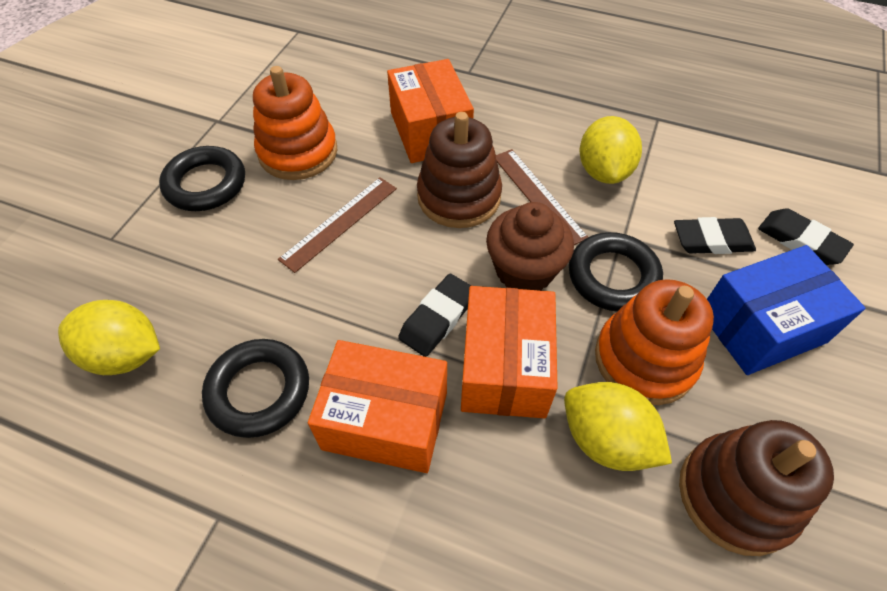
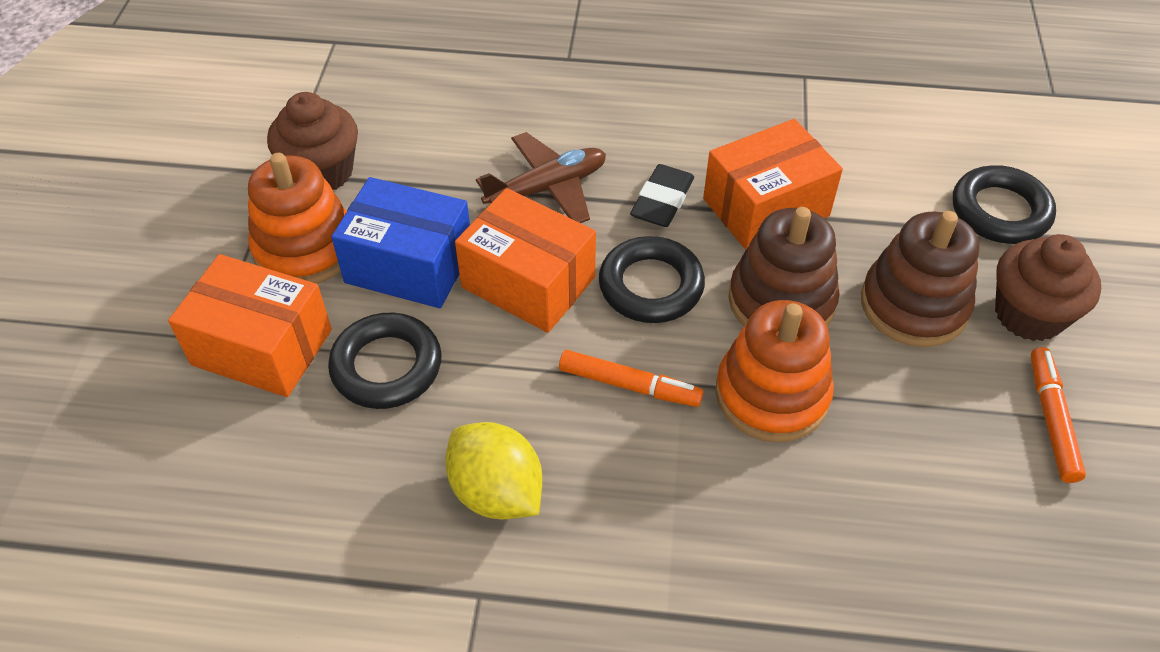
black eraser: [398,274,471,357] [674,217,756,254] [758,208,854,265] = 3 -> [630,164,694,227] = 1
brown cupcake: [486,202,574,291] = 1 -> [267,92,358,190] [995,234,1101,341] = 2
brown plane: none = 0 -> [476,132,606,223] = 1
brown ruler: [278,177,397,273] [496,149,588,245] = 2 -> none = 0
orange marker: none = 0 -> [559,350,704,407] [1031,347,1086,483] = 2
yellow lemon: [58,300,160,375] [564,382,672,471] [580,116,642,184] = 3 -> [445,422,542,520] = 1

